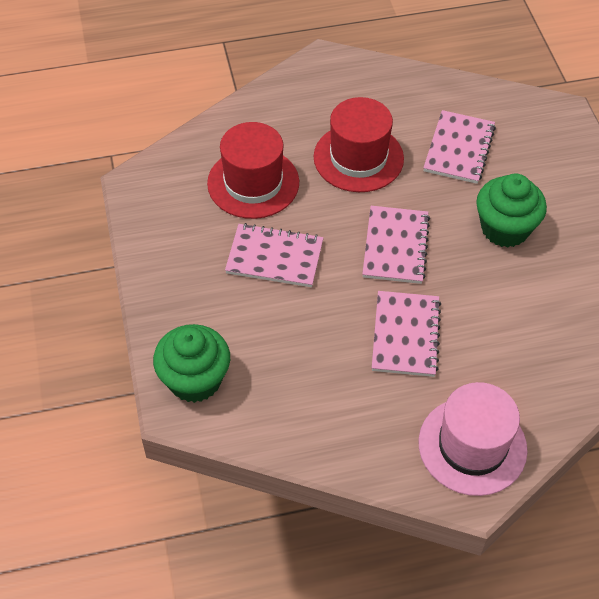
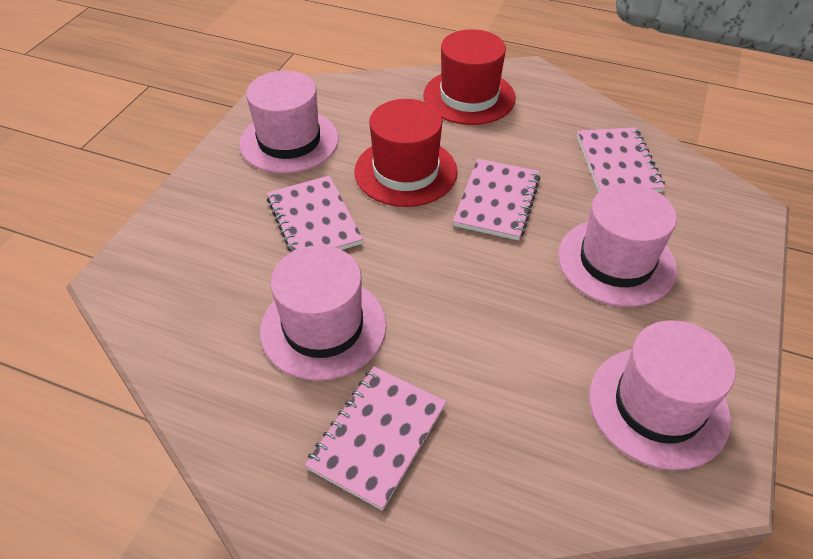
green cupcake: [153,324,230,403] [476,174,547,248] = 2 -> none = 0
pink hat: [419,382,527,496] = 1 -> [239,71,339,174] [260,245,386,381] [558,183,677,307] [589,320,736,470] = 4

